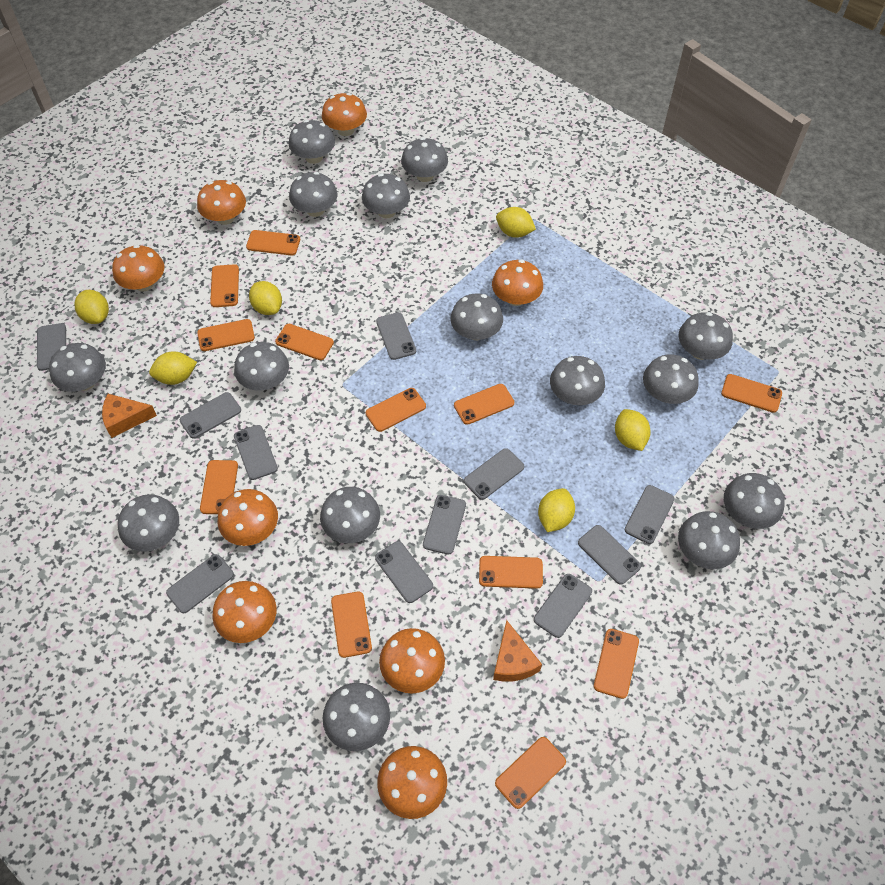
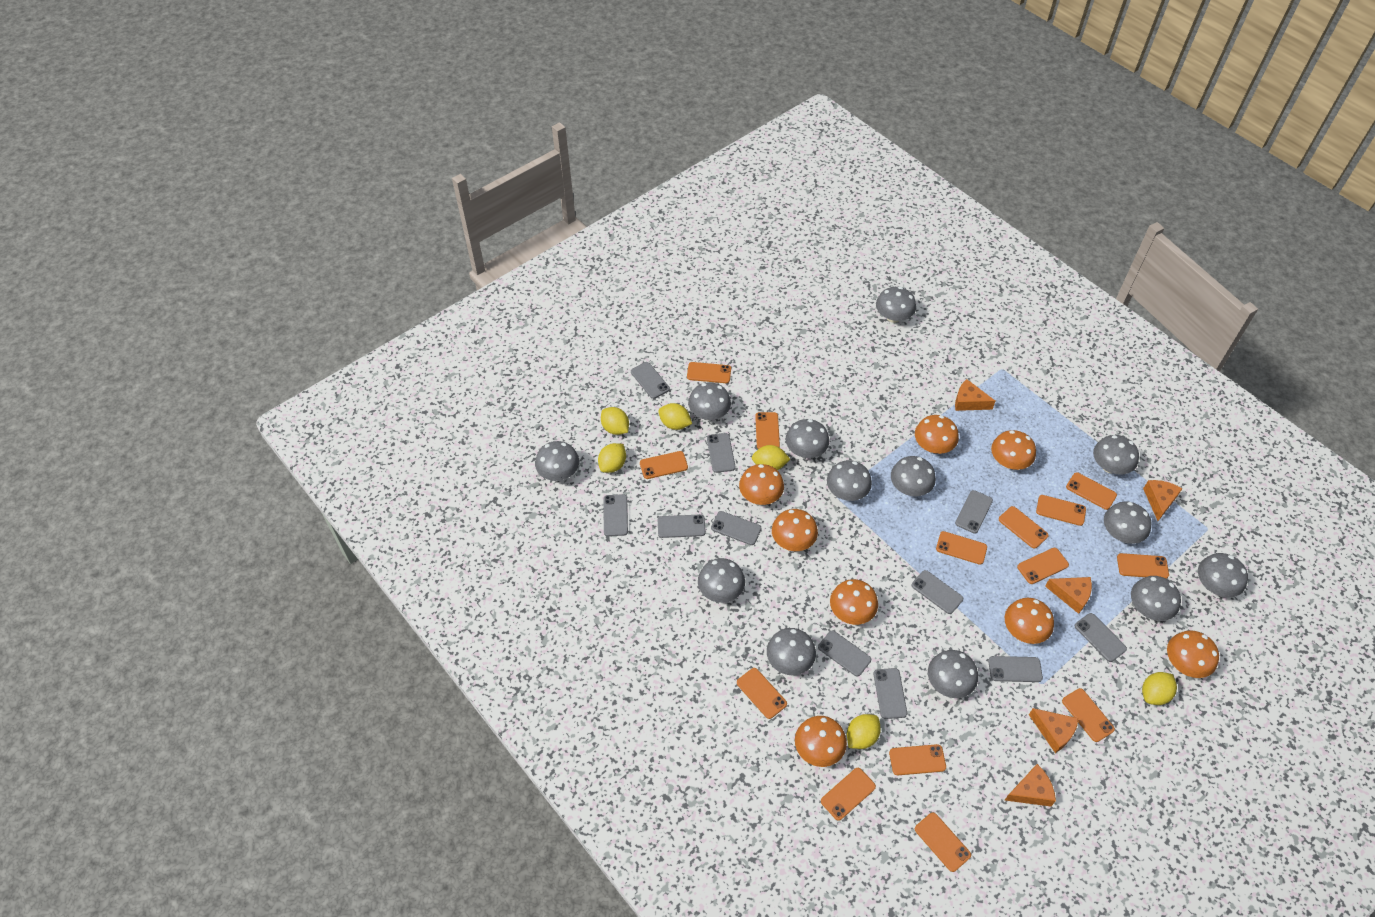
grey mushroom: [49,343,106,392] [118,494,179,552] [234,342,289,391] [289,120,335,164] [289,172,337,217] [320,487,380,543] [323,683,390,751] [362,173,410,218] [401,137,448,182] [450,293,503,340] [550,356,605,405] [643,354,699,404] [678,511,740,569] [679,312,733,360] [724,473,785,529] = 15 -> [535,441,579,481] [688,382,731,420] [698,558,745,603] [767,628,816,675] [786,419,829,458] [827,460,872,501] [876,287,916,323] [891,456,936,496] [928,650,978,698] [1093,435,1139,475] [1104,501,1151,544] [1131,576,1181,621] [1198,553,1248,597] = 13
orange cheese: [102,394,157,438] [493,620,542,682] = 2 -> [955,379,995,411] [1005,764,1056,807] [1029,708,1078,753] [1045,577,1092,614] [1143,480,1183,521] = 5
orange phone: [197,319,255,351] [200,460,238,514] [210,264,239,307] [246,230,300,255] [275,324,334,360] [331,591,372,658] [366,388,426,432] [454,384,514,425] [479,556,543,589] [495,737,566,809] [594,629,639,699] [721,374,782,413] = 12 -> [640,451,688,479] [687,362,731,383] [737,668,787,719] [755,412,780,449] [821,768,876,821] [889,744,946,775] [915,812,971,872] [936,531,987,565] [999,506,1048,549] [1017,548,1069,584] [1036,495,1086,526] [1062,688,1115,742] [1066,472,1117,510] [1117,553,1169,579] = 14

